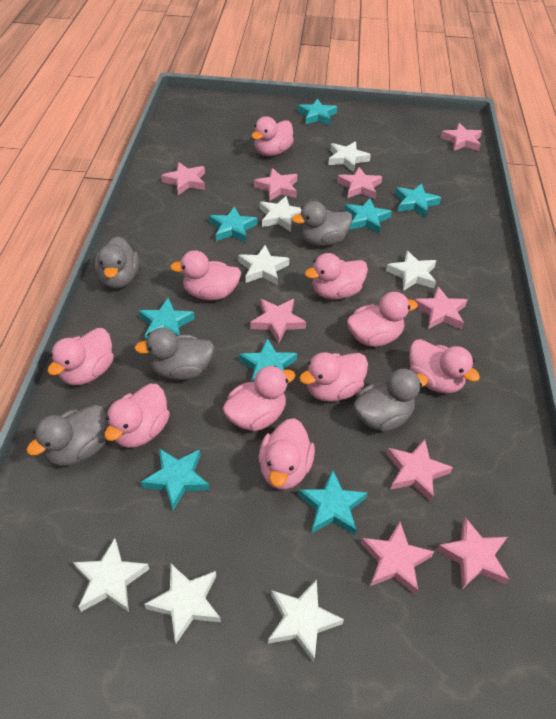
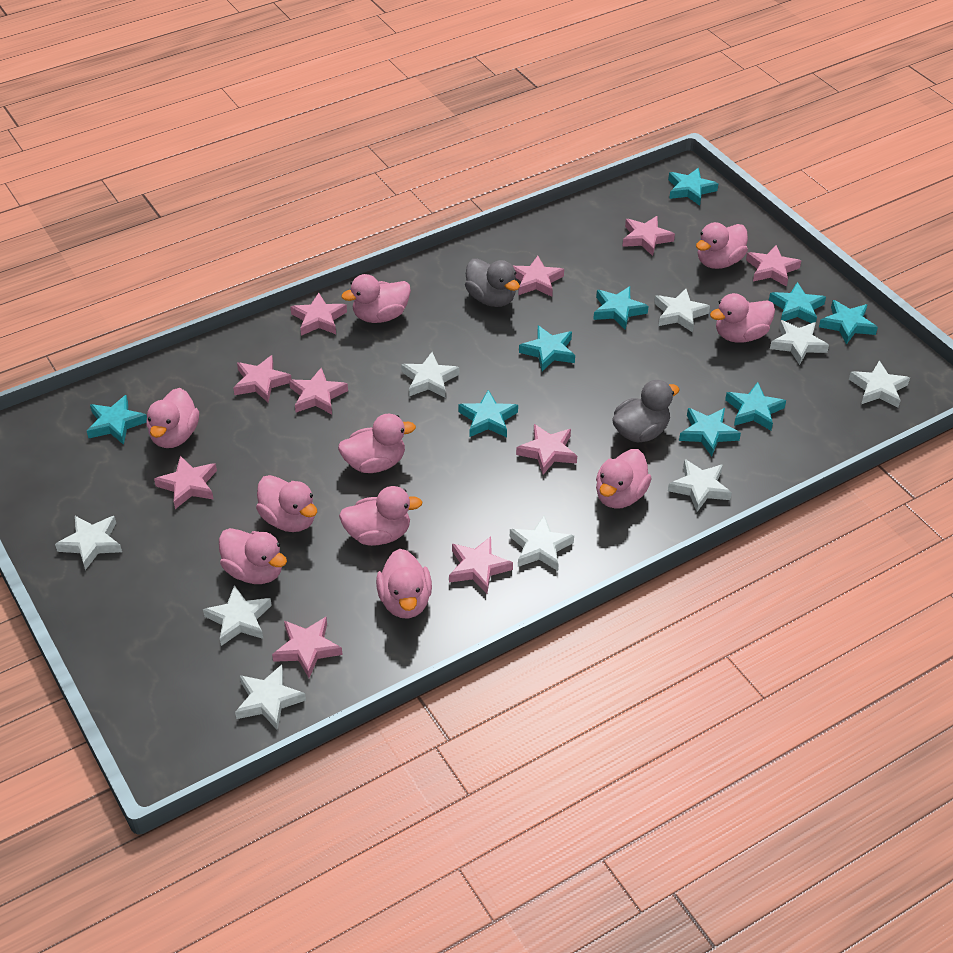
grey duck: [27,405,107,466] [94,236,139,289] [134,328,214,380] [292,201,352,246] [354,369,428,432] = 5 -> [465,259,520,307] [612,380,680,443] = 2
pink star: [161,162,205,195] [250,299,306,343] [254,168,298,201] [337,167,382,199] [361,522,434,595] [387,439,453,502] [414,286,468,329] [436,517,509,589] [440,123,482,151] = 9 -> [154,456,217,509] [233,355,292,402] [272,617,343,678] [289,368,348,414] [290,293,347,336] [449,536,513,594] [513,256,564,297] [516,424,577,475] [622,216,675,256] [746,245,801,287] = 10
turquoise star: [138,297,195,340] [141,448,210,511] [209,206,257,242] [239,338,297,387] [298,99,337,125] [298,470,367,535] [344,198,392,234] [395,183,441,218] = 8 -> [87,395,147,445] [458,390,518,437] [519,326,575,371] [593,286,649,330] [668,168,718,206] [679,408,741,456] [725,382,786,431] [769,282,826,323] [819,300,878,345] = 9
white star: [73,538,149,612] [144,564,221,643] [238,245,289,285] [260,196,301,232] [268,579,344,663] [328,141,371,172] [386,250,436,291] = 7 -> [55,516,122,570] [203,585,272,646] [235,664,306,730] [401,352,459,398] [510,515,574,571] [654,289,710,332] [668,459,732,512] [770,320,829,365] [849,360,910,408] = 9

